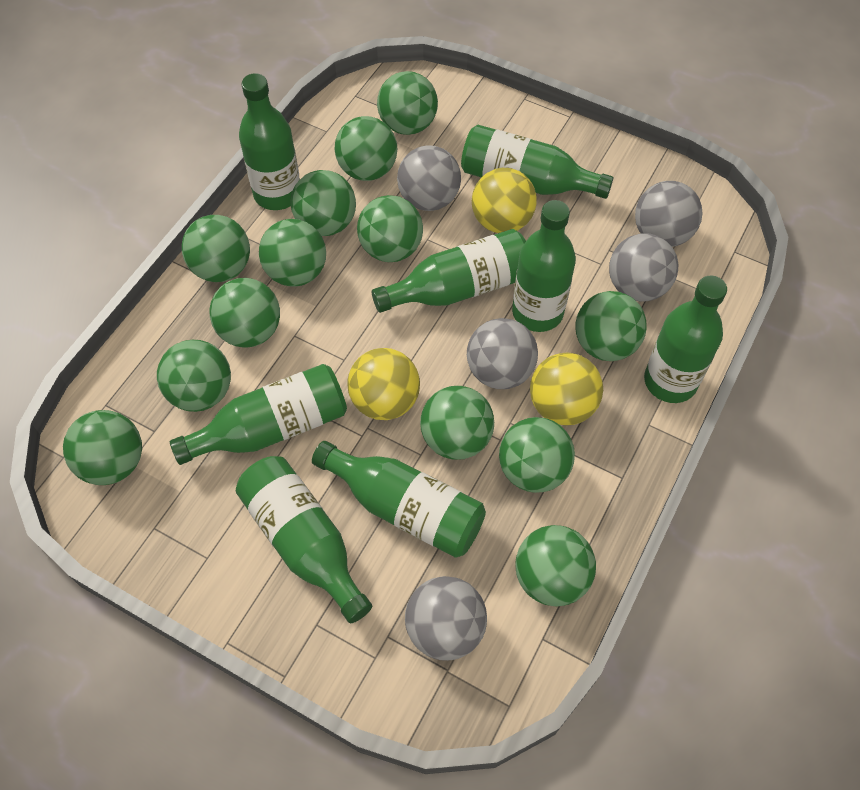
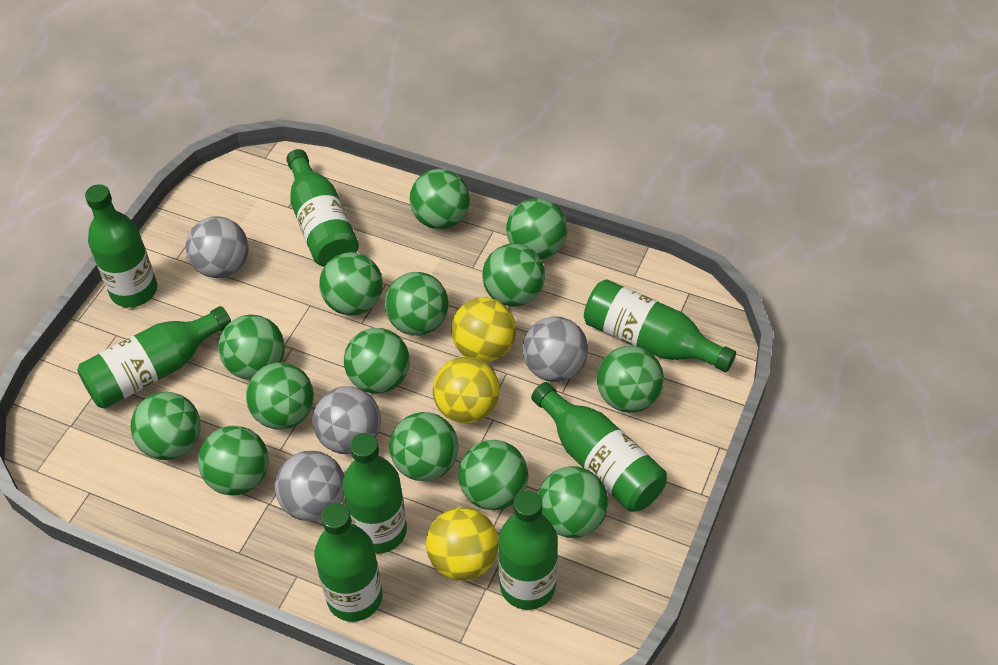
green ball: [63,410,142,485] [157,340,231,412] [182,215,250,282] [209,278,280,348] [259,219,326,286] [291,170,356,236] [335,116,398,181] [357,195,423,262] [377,71,438,135] [420,386,494,460] [499,417,575,493] [515,525,596,606] [575,291,647,361] = 13 -> [131,392,201,460] [198,426,269,495] [218,315,285,380] [246,362,314,429] [319,252,383,315] [344,328,410,394] [385,272,449,336] [389,412,458,481] [410,169,470,229] [458,440,528,510] [482,244,545,307] [506,198,568,260] [538,466,608,538] [597,346,664,413] = 14
grey ball: [397,145,461,211] [405,576,487,661] [467,318,538,389] [609,233,678,302] [635,181,703,247] = 5 -> [185,216,249,278] [275,451,344,521] [313,386,381,454] [523,317,588,382] = 4

